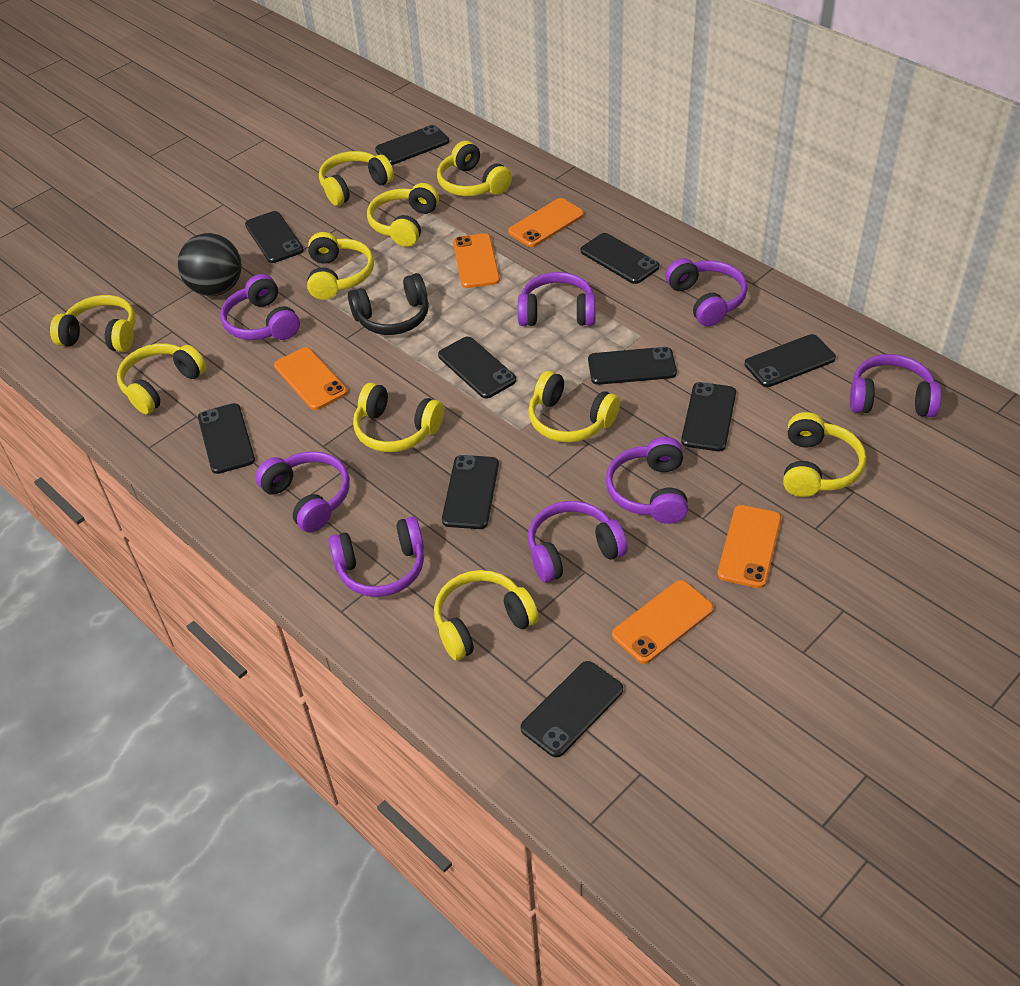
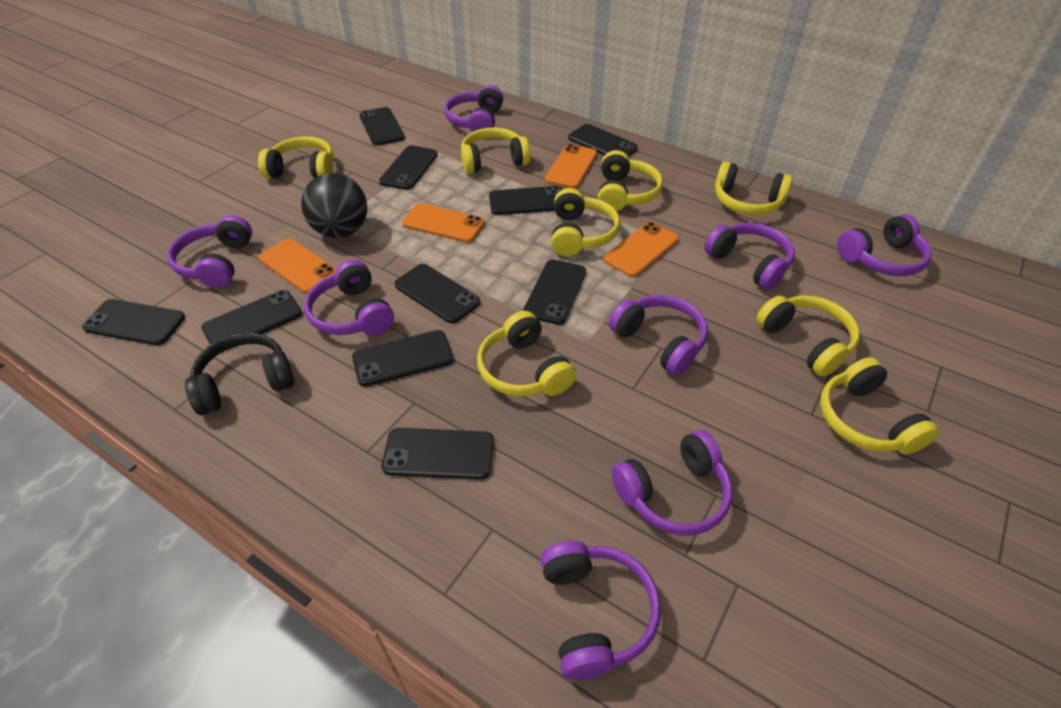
orange phone: [274,347,348,410] [453,233,500,288] [508,198,584,247] [612,580,714,664] [718,505,781,588] = 5 -> [259,239,337,294] [402,203,485,243] [545,144,597,189] [604,222,679,277] = 4
yellow headphones: [50,295,135,352] [117,343,206,414] [307,232,374,300] [319,151,394,206] [353,383,444,452] [367,183,439,247] [434,570,539,660] [437,141,512,196] [528,371,620,442] [783,412,866,497] = 10 -> [258,136,334,179] [461,127,531,174] [477,311,576,397] [551,188,620,256] [597,150,663,211] [715,162,792,215] [756,296,860,377] [820,357,939,455] = 8

